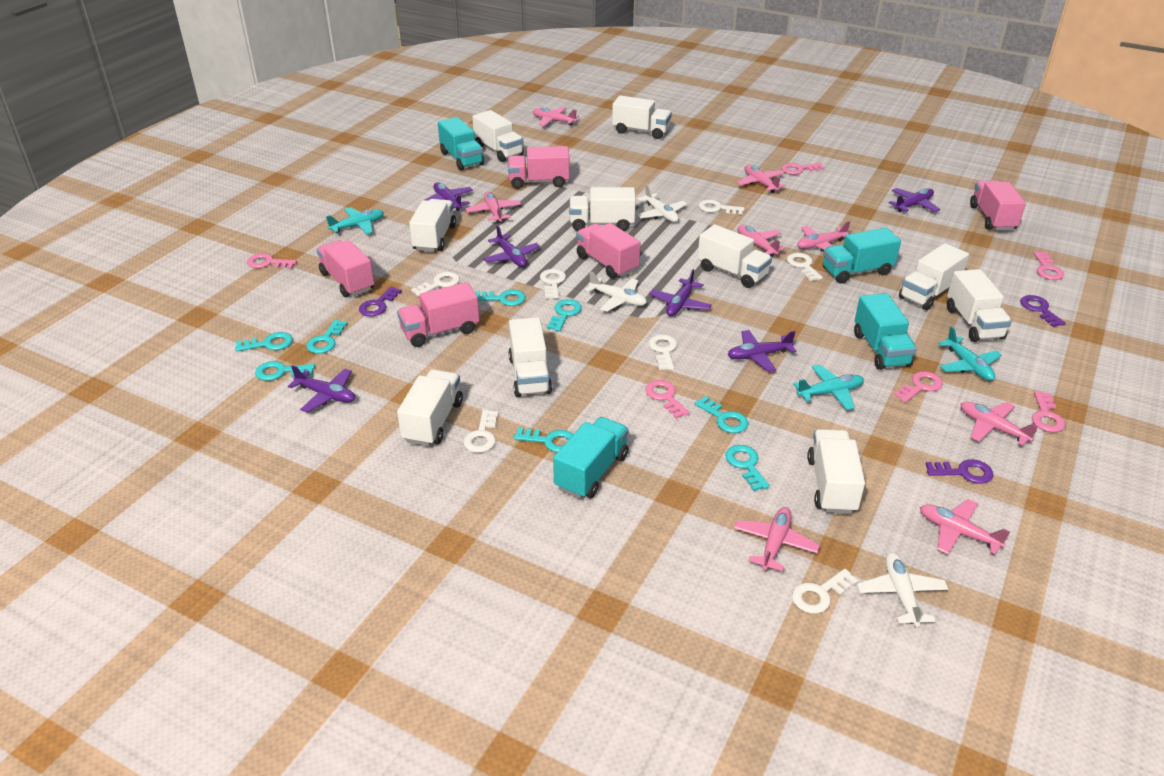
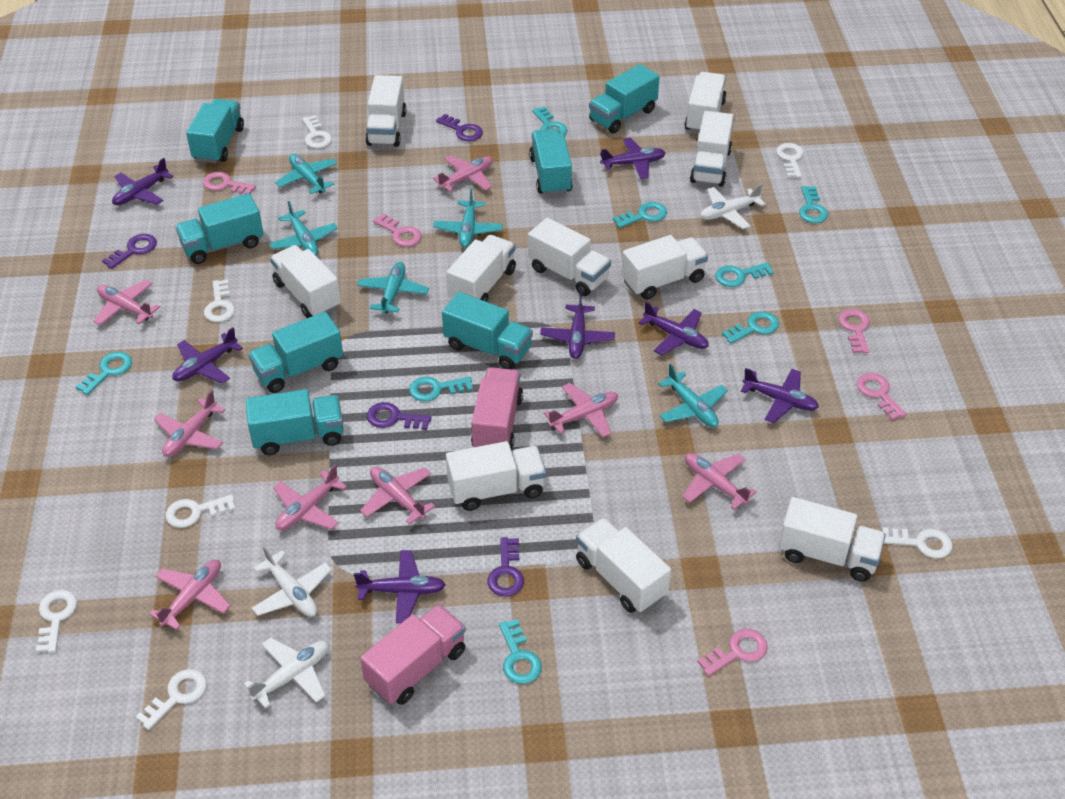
pink key: [247,253,297,269] [645,380,690,418] [781,163,825,175] [893,371,943,403] [1032,391,1065,432] [1034,252,1064,280] = 6 -> [203,172,256,194] [373,214,422,247] [697,629,768,676] [838,309,870,353] [857,373,907,420] = 5
pink truck: [317,240,374,297] [397,282,480,347] [508,146,570,189] [576,223,641,279] [970,180,1026,230] = 5 -> [360,604,466,705] [471,367,523,450] = 2
purple key: [359,286,402,317] [926,459,993,484] [1020,295,1066,327] = 3 -> [102,234,157,269] [367,402,432,430] [436,114,483,141] [487,537,524,597] = 4
purple plane: [288,365,355,413] [425,183,473,211] [483,225,540,267] [649,269,712,316] [728,330,796,372] [889,188,940,212] = 6 -> [112,158,174,205] [172,327,243,384] [354,550,446,623] [540,292,615,359] [600,138,666,179] [639,302,709,355] [741,368,819,423] = 7
turquoise plane: [326,207,384,234] [794,365,864,410] [938,326,1002,381] = 3 -> [269,201,338,255] [275,154,337,194] [357,262,429,314] [433,189,503,248] [658,364,728,427] = 5
turquoise truck: [438,117,484,170] [553,417,629,499] [823,228,901,284] [854,293,917,370] = 4 -> [175,193,264,264] [186,99,244,163] [246,389,343,455] [248,312,343,393] [442,292,533,369] [529,129,573,195] [589,64,660,133] = 7

